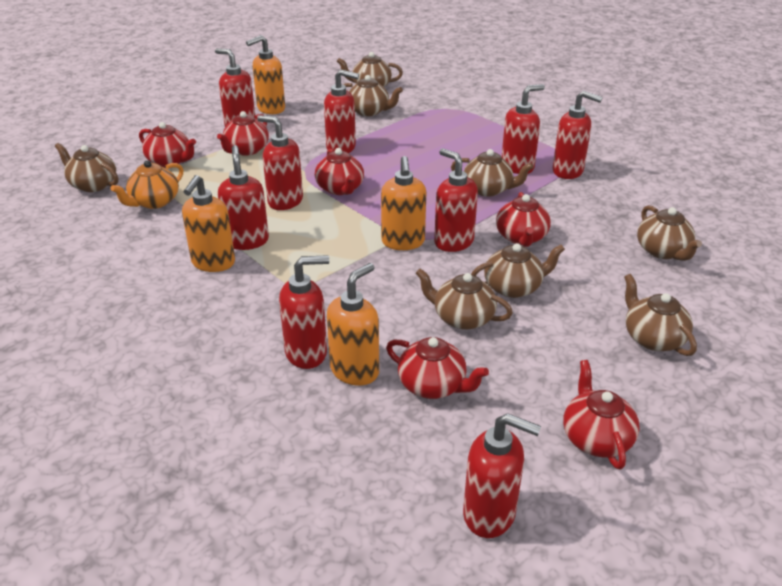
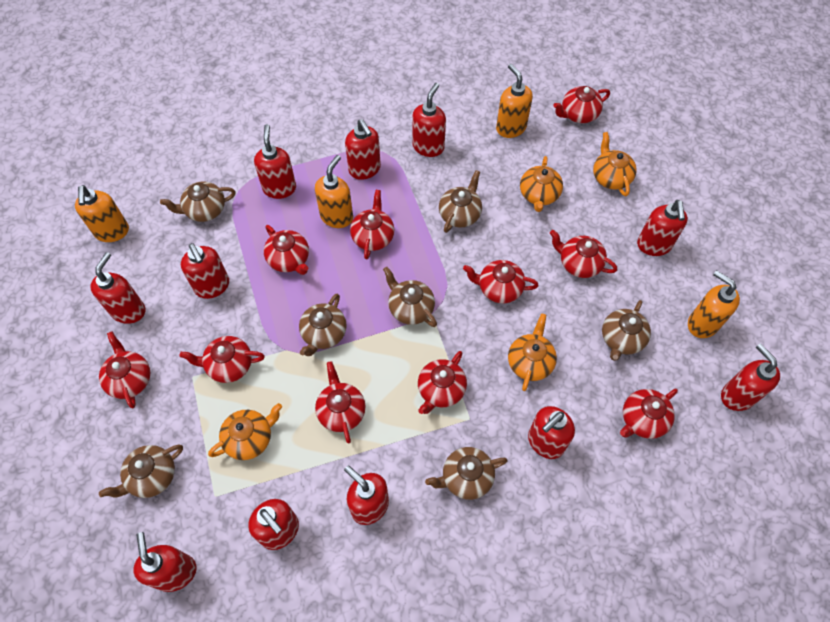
brown teapot: [55,143,118,192] [337,52,403,87] [343,75,403,116] [416,269,513,330] [451,149,533,197] [471,243,565,298] [624,274,697,356] [637,205,702,261] = 8 -> [99,444,183,498] [160,181,236,222] [299,294,347,356] [383,267,437,327] [425,447,508,500] [439,170,482,233] [602,300,651,361] = 7
orange teapot: [111,160,183,209] = 1 -> [208,403,282,460] [508,313,557,391] [520,156,563,212] [593,132,637,196] = 4
red soap dispenser: [215,48,255,127] [218,145,269,250] [257,115,303,210] [279,255,329,369] [324,70,359,153] [434,148,478,252] [463,413,541,538] [501,84,545,174] [553,91,603,179] = 9 -> [90,252,145,324] [133,532,197,592] [181,243,229,299] [248,499,299,550] [254,124,296,199] [344,465,389,525] [345,119,381,180] [412,83,446,157] [528,406,575,459] [637,200,688,256] [721,343,780,411] = 11
red teapot: [139,122,196,167] [217,111,269,156] [315,148,364,195] [386,337,489,399] [496,192,551,247] [563,360,640,470] = 6 -> [99,331,150,408] [179,336,265,383] [264,225,309,275] [315,361,366,443] [350,190,394,259] [418,351,467,414] [463,260,539,303] [550,230,617,278] [553,86,610,123] [620,389,678,439] = 10

